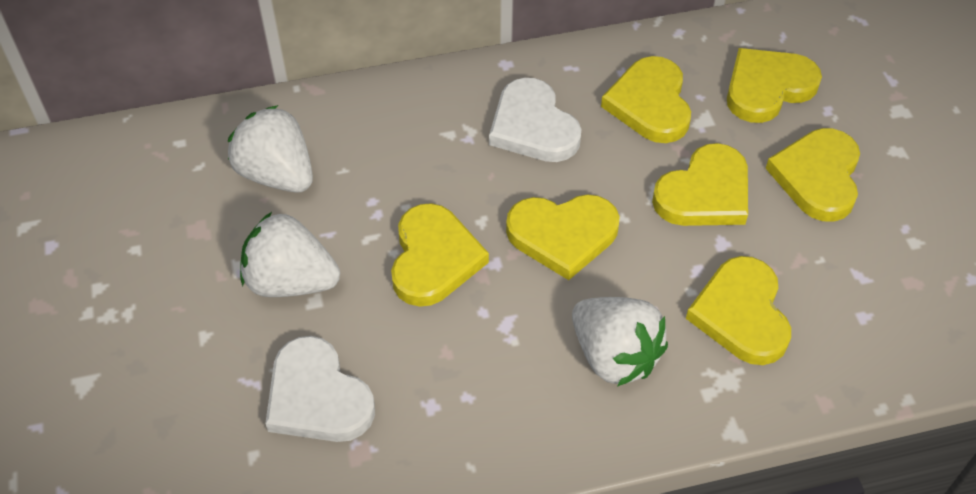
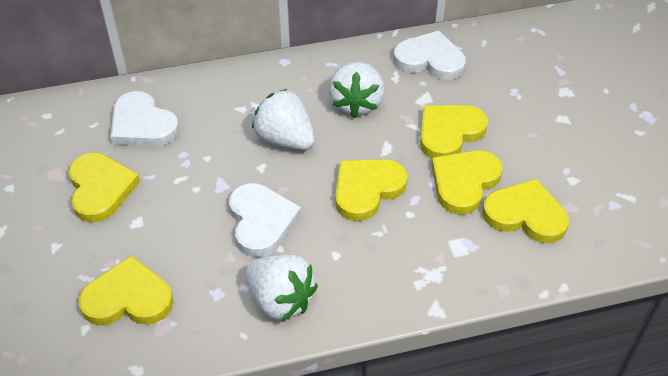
white heart: [265,336,375,442] [489,78,581,162] = 2 -> [111,91,179,146] [229,183,301,257] [393,30,466,80] = 3
yellow heart: [391,203,489,307] [506,194,620,280] [601,56,691,143] [652,143,748,226] [686,256,791,365] [727,48,822,123] [765,128,860,222] = 7 -> [68,153,140,222] [79,255,173,326] [335,159,408,221] [420,105,488,159] [431,150,503,215] [482,179,569,243] = 6

